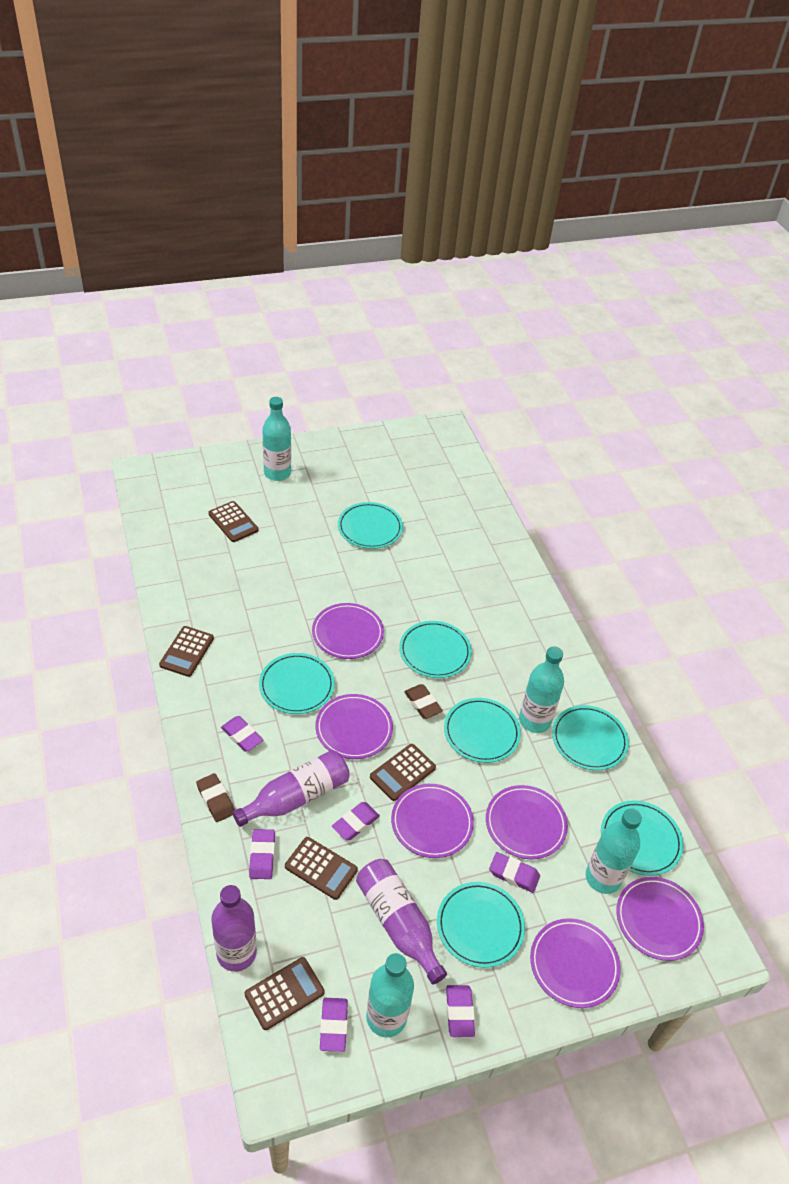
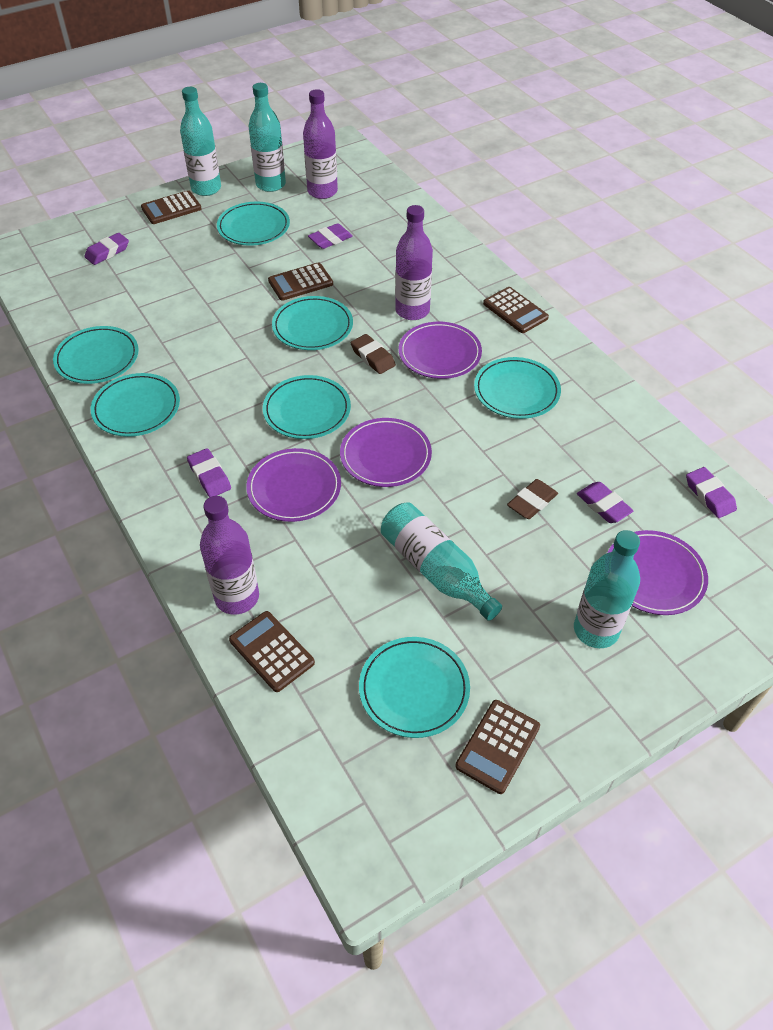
purple eraser: [221,716,263,752] [249,829,275,879] [320,998,348,1052] [332,802,380,840] [446,985,475,1037] [489,852,540,893] = 6 -> [84,233,129,265] [187,448,231,497] [308,223,353,249] [577,482,634,523] [686,467,737,518] = 5
purple plate: [312,603,384,659] [315,694,393,759] [391,784,474,858] [486,785,568,859] [530,918,621,1008] [616,877,704,961] = 6 -> [246,448,341,522] [340,418,432,487] [399,322,482,379] [607,530,708,615] = 4

